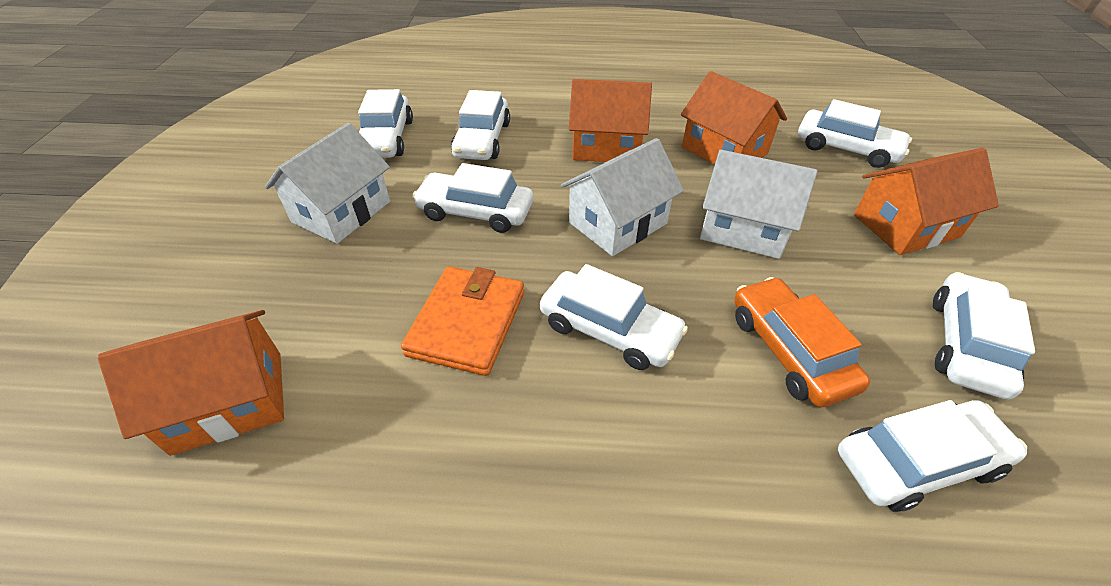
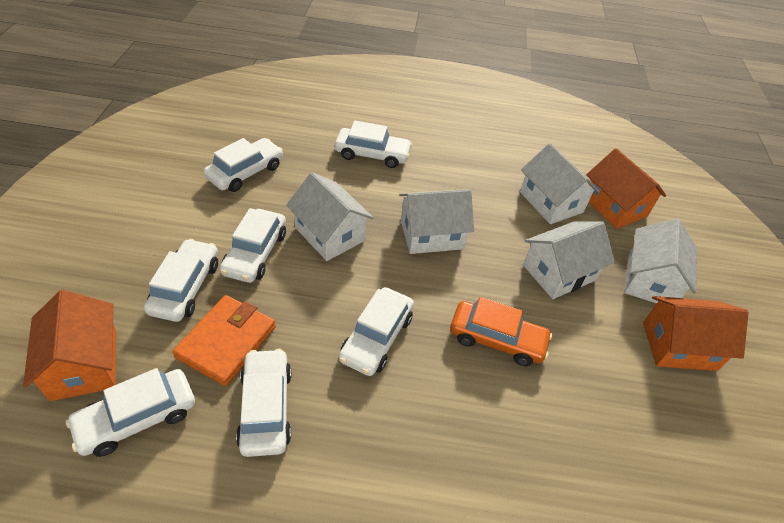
orange house: [98,310,284,456] [569,79,652,162] [681,71,787,165] [854,148,999,255] = 4 -> [23,290,117,401] [586,148,666,229] [643,296,748,371] = 3
white house: [265,123,390,244] [561,138,684,256] [700,150,818,259] = 3 -> [286,172,374,261] [399,189,474,254] [520,143,600,224] [523,221,615,299] [624,219,697,303] = 5

